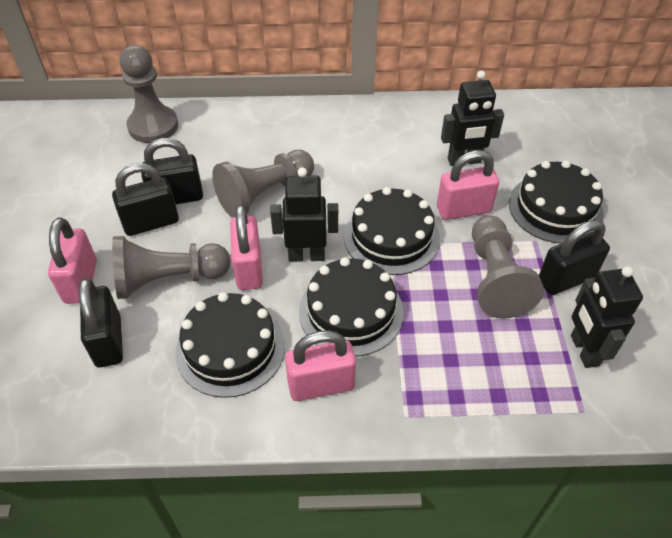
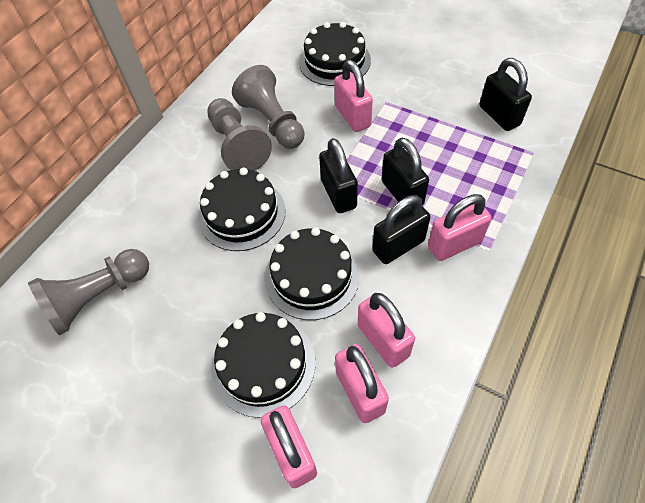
black robot: [270,167,338,262] [441,71,504,166] [571,266,643,368] = 3 -> none = 0
grey pawn: [112,236,231,299] [120,45,178,143] [212,150,314,218] [472,215,544,319] = 4 -> [28,249,149,336] [207,98,272,171] [232,65,305,149] = 3
pink padlock: [48,217,97,304] [230,204,263,290] [285,330,356,401] [437,150,499,220] = 4 -> [261,405,317,488] [334,60,373,132] [335,344,389,423] [358,293,415,368] [428,194,491,261] = 5

